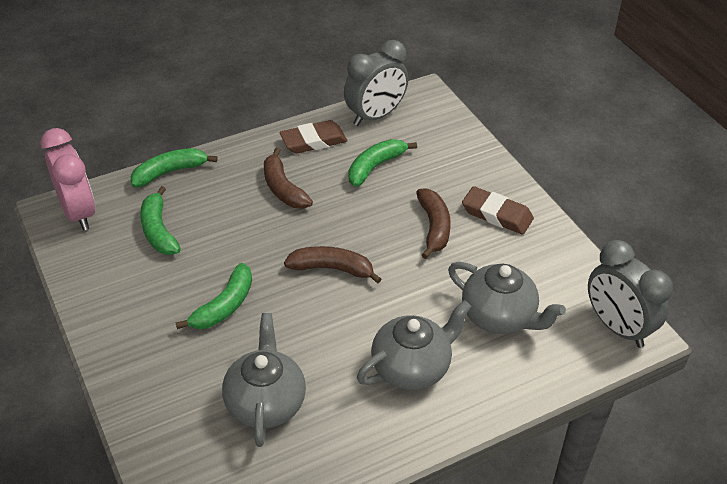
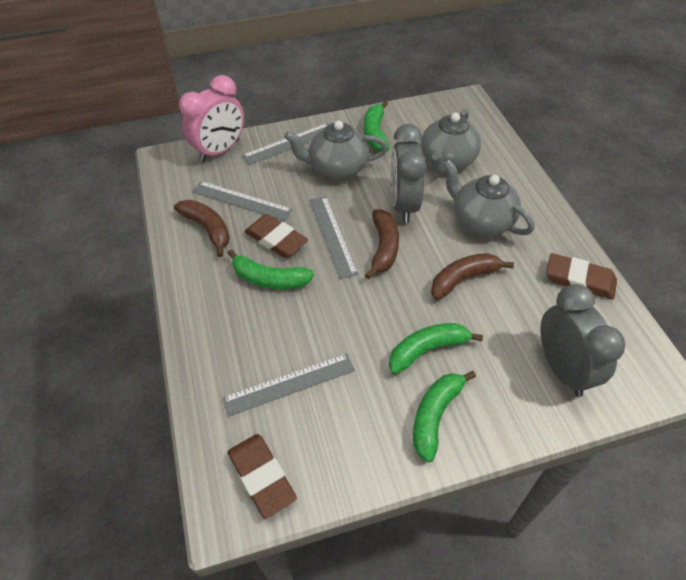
brown eraser: [280,120,347,154] [462,186,534,234] = 2 -> [228,434,297,519] [244,214,308,258] [546,253,617,300] = 3
grey ruler: none = 0 -> [192,181,293,221] [222,353,355,417] [242,123,328,165] [310,196,358,279] = 4

